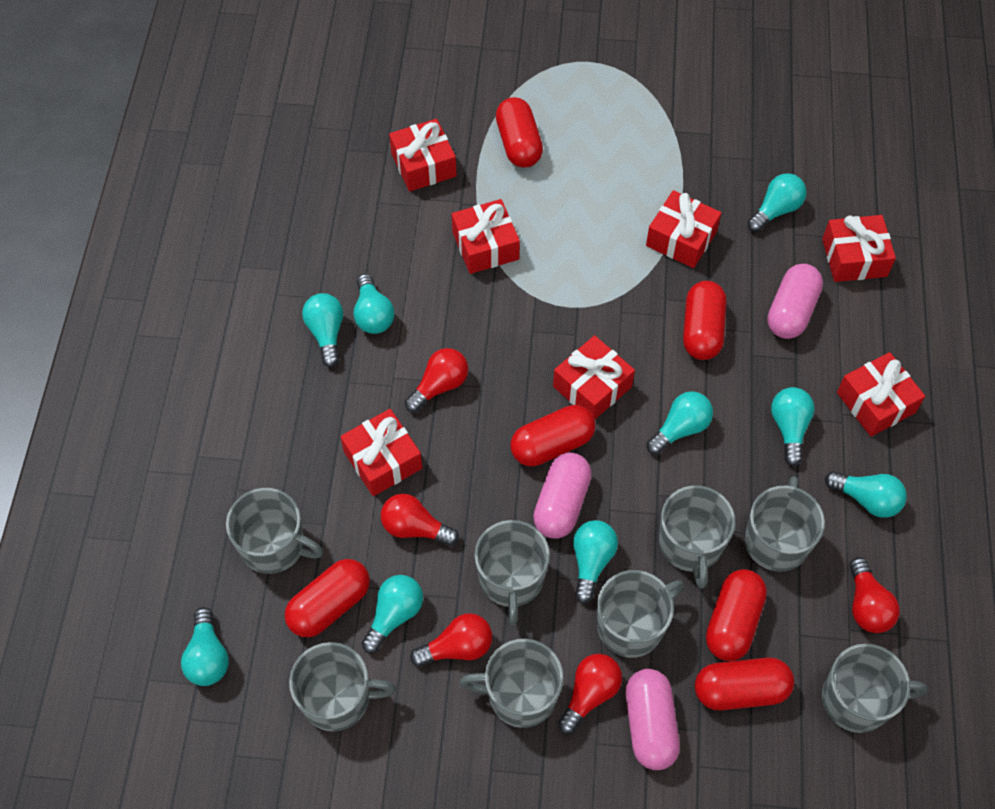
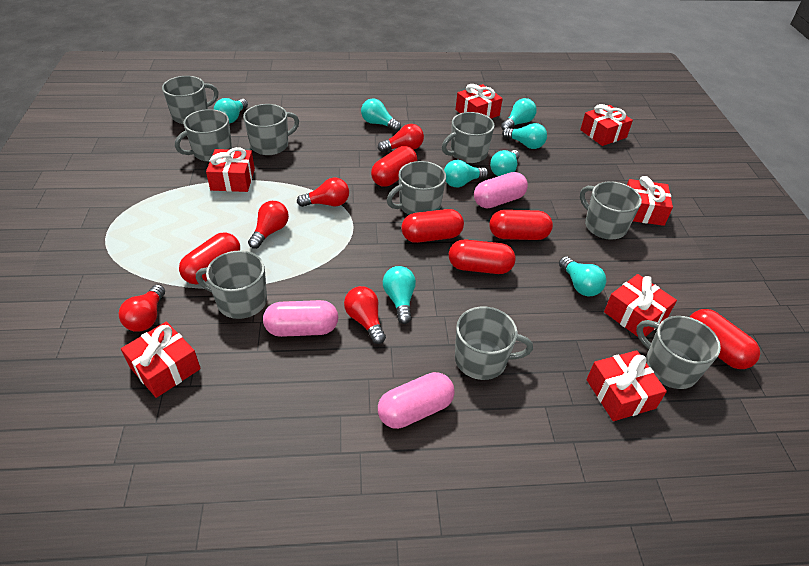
grey mug: [226,488,323,574] [289,642,396,732] [460,639,564,728] [474,520,550,625] [597,570,684,658] [659,485,736,589] [745,476,825,572] [822,644,928,733] = 8 -> [162,76,218,124] [175,109,232,162] [196,250,267,319] [243,104,299,155] [387,161,446,215] [442,112,495,163] [455,307,533,380] [580,181,642,240] [636,316,721,389] = 9
turquoise light bulb: [181,607,229,686] [302,293,343,367] [354,274,394,334] [362,575,423,653] [573,520,618,604] [646,391,713,455] [747,173,807,232] [771,387,815,466] [825,471,907,518] = 9 -> [214,98,248,124] [361,98,401,131] [383,266,416,324] [444,160,488,187] [490,150,520,176] [501,98,537,130] [502,123,547,149] [559,256,606,296] = 8

